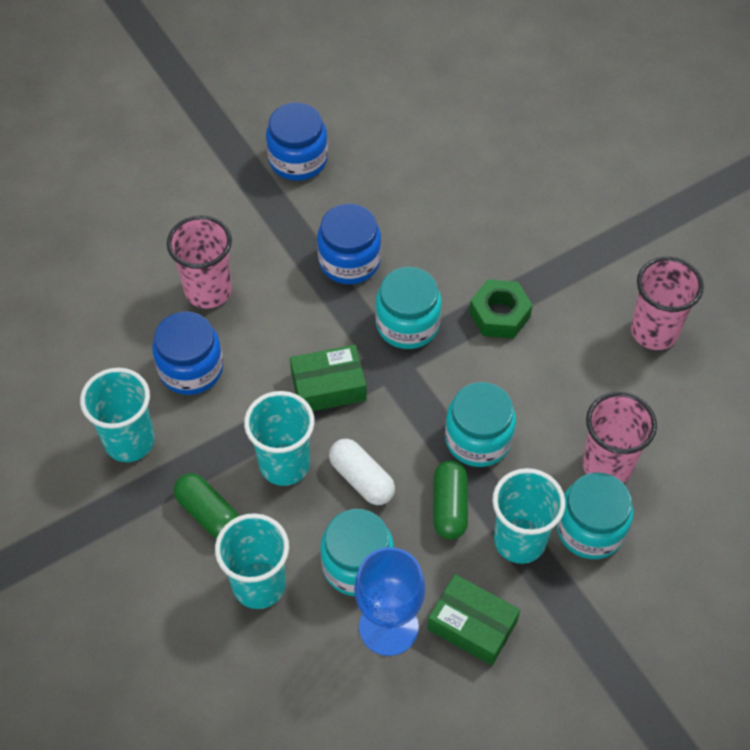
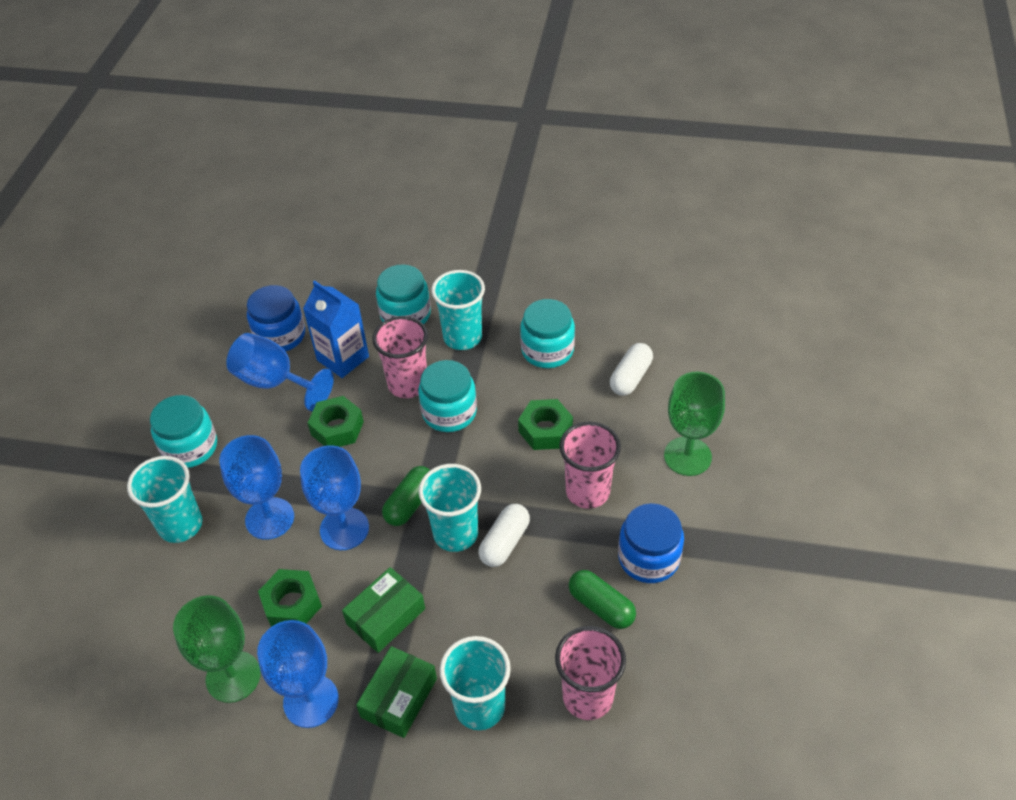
blue carton: none = 0 -> [303,280,369,378] = 1
blue goblet: [354,547,425,656] = 1 -> [219,435,294,540] [226,333,334,411] [257,620,339,728] [300,445,369,550] = 4
blue jar: [152,311,223,395] [266,102,328,181] [317,204,381,284] = 3 -> [247,285,305,351] [618,503,684,583] = 2
green goblet: none = 0 -> [173,595,261,703] [664,372,725,476] = 2
green nut: [469,279,533,339] = 1 -> [258,569,322,627] [308,396,364,447] [518,399,573,450] = 3
white capsule: [329,439,395,505] = 1 -> [478,504,530,567] [610,343,653,396] = 2

